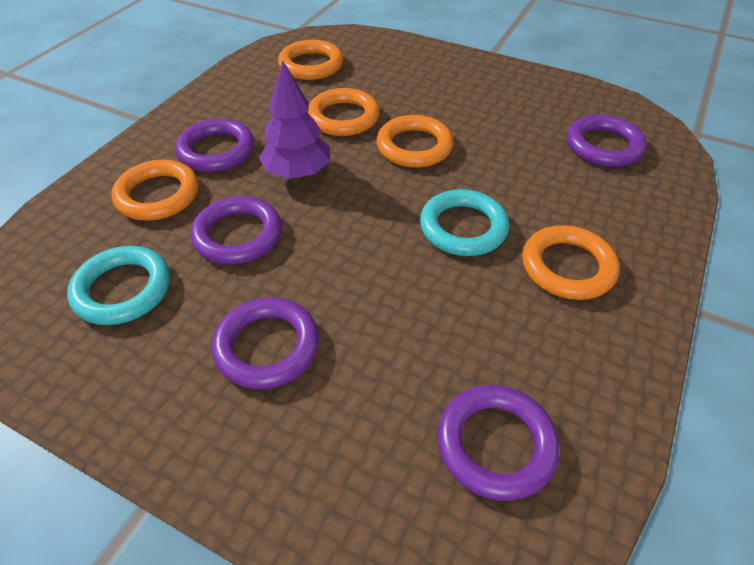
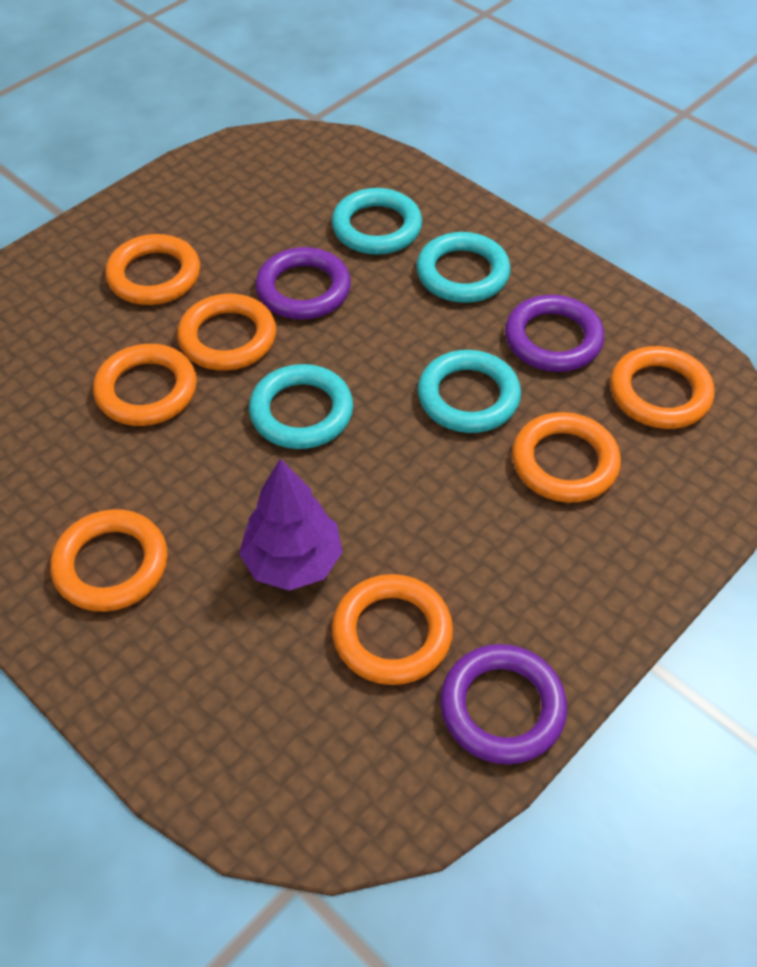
orange ring: [111,160,198,220] [278,40,343,80] [307,88,380,136] [376,115,454,168] [522,225,620,300] = 5 -> [50,509,168,612] [93,344,197,426] [105,234,200,305] [177,294,276,371] [332,574,453,685] [512,412,621,503] [610,346,714,429] = 7
purple ring: [175,118,254,172] [190,196,282,264] [212,297,319,389] [437,385,559,501] [567,114,647,167] = 5 -> [255,247,351,320] [440,644,567,765] [505,295,604,372] = 3
turquoise ring: [67,246,170,325] [420,189,509,256] = 2 -> [249,364,353,449] [332,188,422,255] [416,232,511,303] [418,350,521,433] = 4

